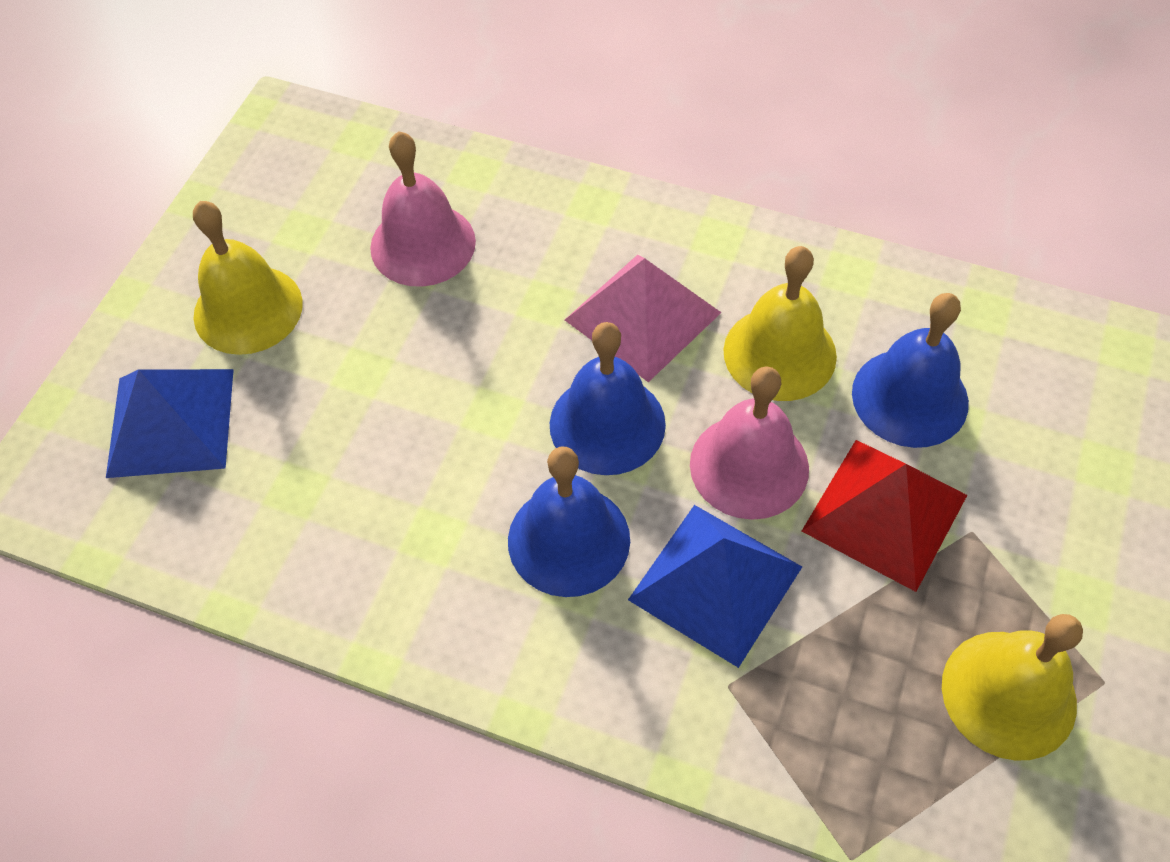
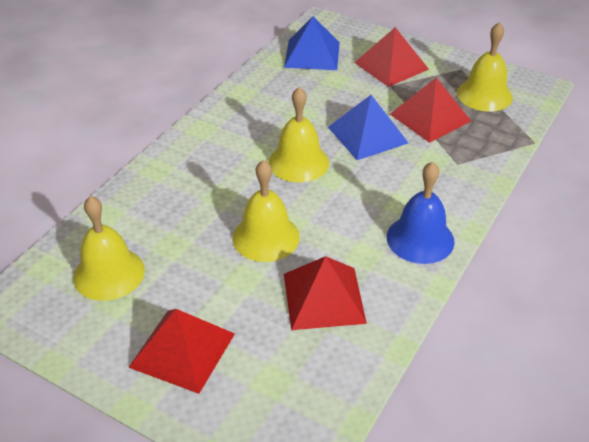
blue bell: [508,447,630,597] [550,322,666,475] [852,293,969,448] = 3 -> [387,161,455,264] = 1
pink bell: [370,131,476,287] [690,366,809,520] = 2 -> none = 0
pink pyramid: [565,255,722,382] = 1 -> none = 0
red pyramid: [802,440,967,592] = 1 -> [128,309,235,394] [284,256,367,330] [354,27,429,87] [390,78,471,143] = 4
yellow bell: [193,201,303,355] [724,246,837,401] [942,614,1083,761] = 3 -> [73,196,145,301] [233,160,300,262] [269,87,329,182] [457,22,513,112] = 4

